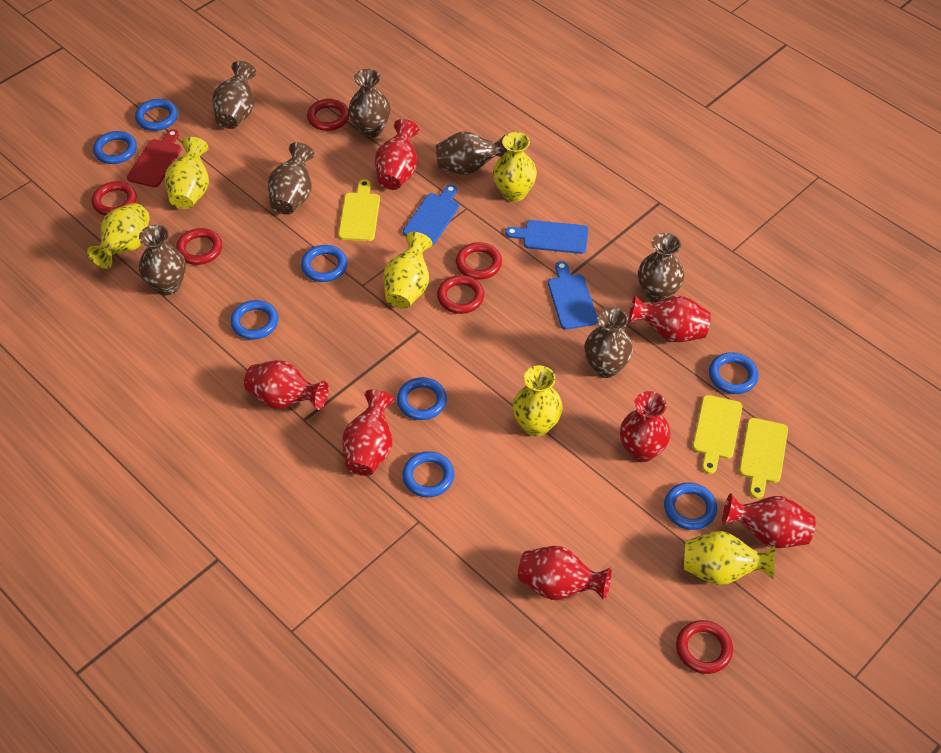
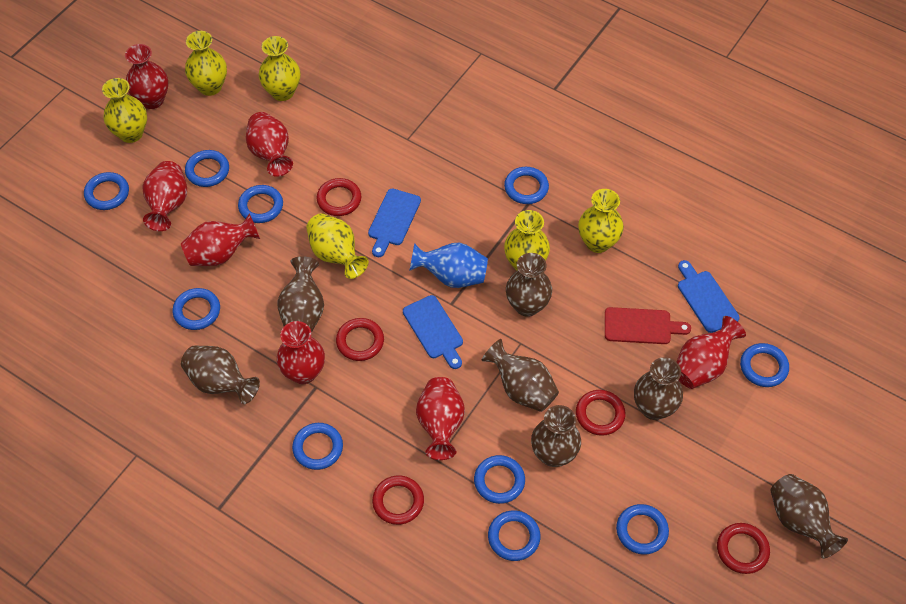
blue ring: [93,131,137,164] [135,99,178,131] [230,300,278,340] [301,245,348,282] [397,377,447,420] [402,451,454,497] [664,483,717,530] [709,352,759,394] = 8 -> [84,172,129,210] [173,288,220,330] [185,150,229,187] [238,185,283,223] [292,423,343,470] [474,455,525,504] [488,510,540,561] [504,167,549,204] [616,504,669,555] [740,343,789,387] = 10
blue vase: none = 0 -> [409,242,488,288] = 1
red ring: [92,181,137,216] [176,228,222,265] [307,99,349,131] [437,275,484,314] [456,242,502,280] [676,620,733,674] = 6 -> [317,178,361,216] [336,318,384,361] [372,475,424,525] [576,390,626,436] [717,523,770,574] = 5
yellow cutting board: [338,179,380,241] [693,395,742,474] [739,418,788,499] = 3 -> none = 0

